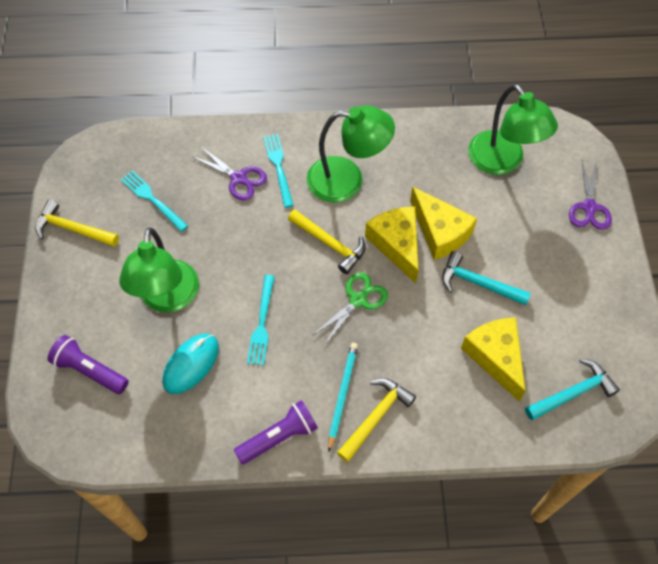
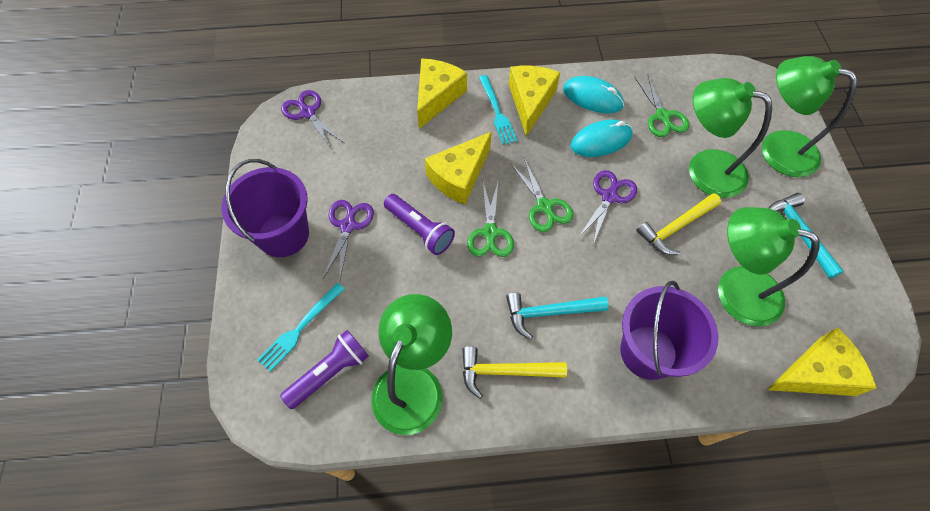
green lamp: [119,228,199,313] [307,106,395,203] [468,84,558,175] = 3 -> [371,294,452,435] [689,78,772,198] [718,207,820,326] [762,56,857,177] = 4
green scissors: [312,272,388,346] = 1 -> [467,183,514,257] [511,158,574,232] [634,75,689,137] = 3
purple bucket: none = 0 -> [222,159,309,257] [620,281,719,380] = 2
purple scissors: [191,146,267,201] [569,161,612,230] = 2 -> [281,90,344,149] [323,200,374,279] [578,170,637,244] = 3
turquoise fork: [121,171,188,232] [247,275,275,366] [263,134,294,208] = 3 -> [257,283,345,372] [479,75,518,145] = 2
turquoise mouse: [163,334,219,394] = 1 -> [563,76,624,113] [570,120,632,157] = 2
turquoise pencil: [328,343,358,452] = 1 -> none = 0
yellow cheese: [365,207,418,284] [410,187,477,260] [461,317,526,402] = 3 -> [417,59,467,129] [425,132,492,204] [509,66,560,136] [767,327,877,396] = 4
yellow hammer: [35,200,119,247] [288,210,366,274] [337,378,416,462] = 3 -> [462,346,567,399] [636,193,721,255] = 2

